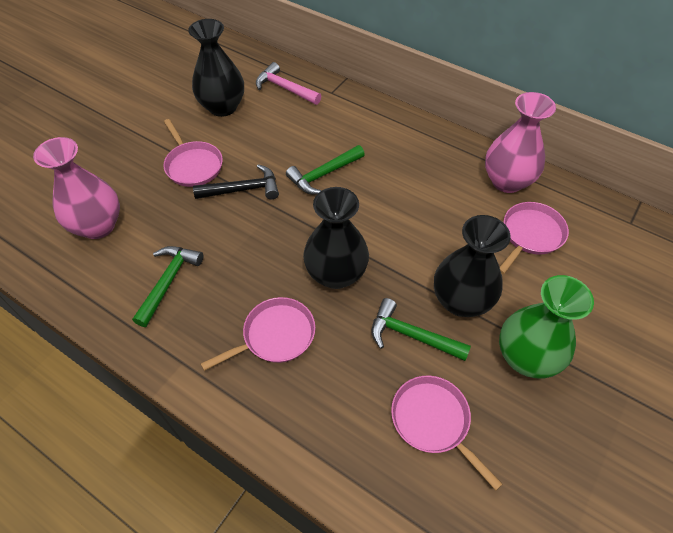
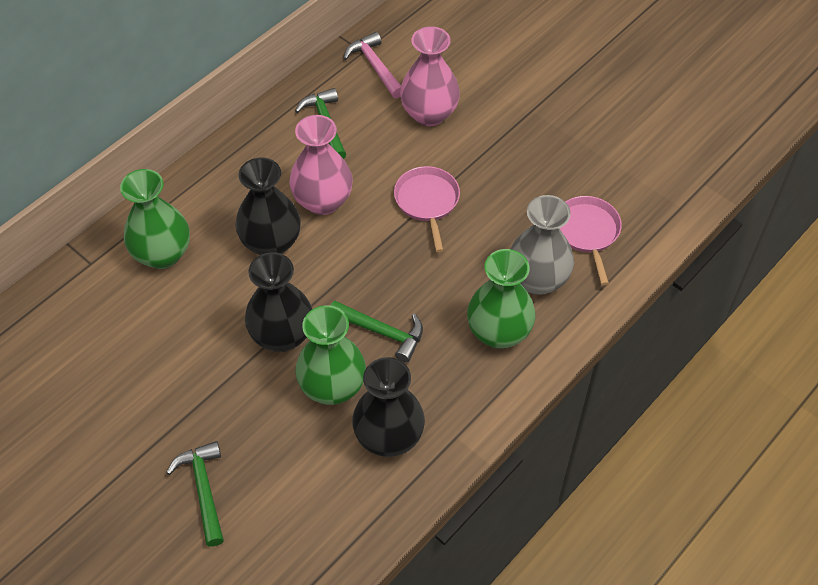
black hammer: [193,164,279,199] = 1 -> none = 0
green vase: [499,275,594,378] = 1 -> [120,169,190,269] [295,305,366,405] [467,249,536,348] = 3
grey vase: none = 0 -> [510,195,574,295] = 1
pink pan: [163,119,223,187] [201,297,316,371] [391,375,502,490] [500,202,569,274] = 4 -> [394,166,460,252] [559,196,622,285] = 2

